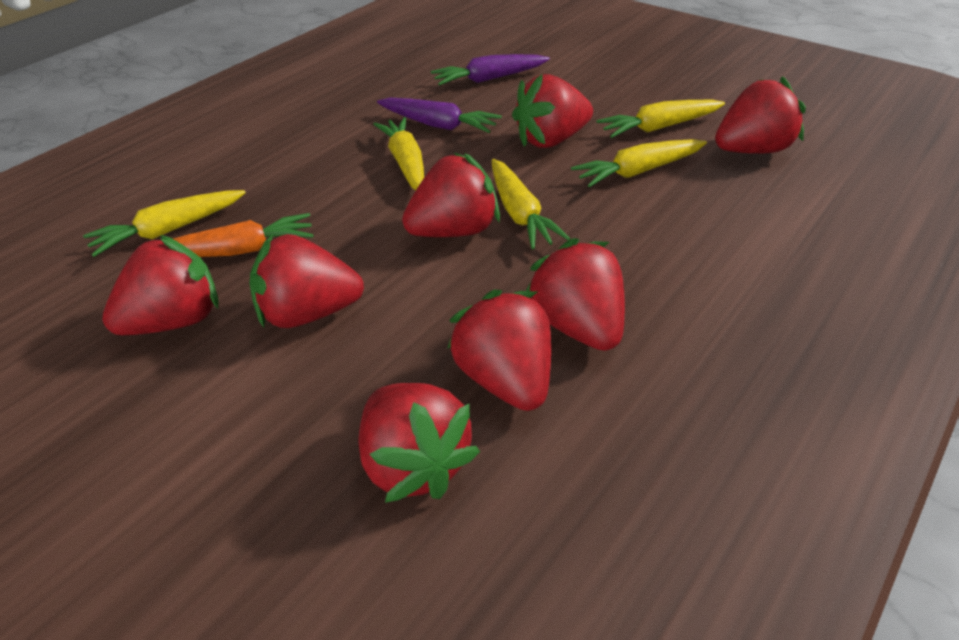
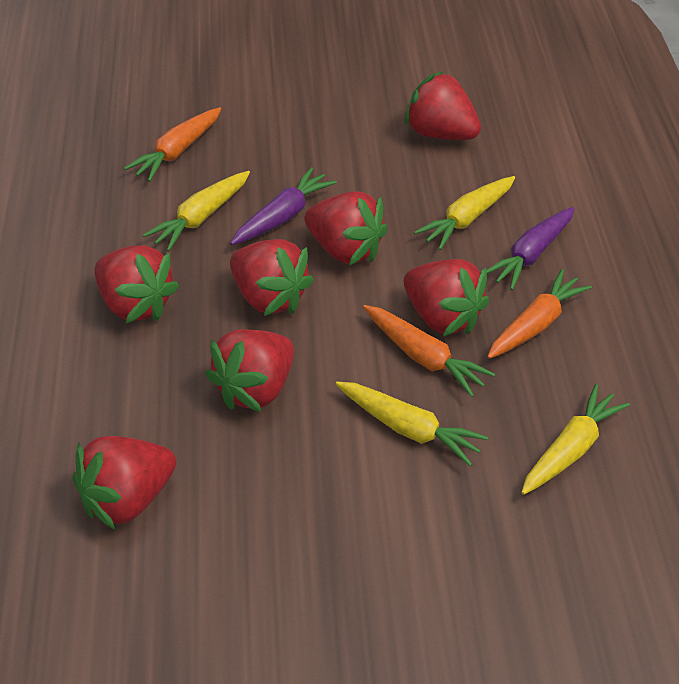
orange carrot: [173,213,314,257] = 1 -> [124,107,221,182] [363,305,495,397] [487,269,592,359] = 3
red strawberry: [102,235,219,335] [249,234,364,328] [359,383,480,503] [402,153,500,237] [447,290,551,411] [512,74,593,148] [526,238,625,351] [715,76,806,154] = 8 -> [73,436,176,530] [94,245,179,323] [205,329,294,412] [230,239,314,316] [304,191,388,266] [404,71,481,140] [404,259,489,336] = 7
yellow carrot: [83,190,246,257] [373,117,424,190] [492,159,570,249] [571,139,707,188] [596,100,725,138] = 5 -> [143,171,250,251] [336,382,488,466] [414,176,515,250] [521,384,630,495] = 4

